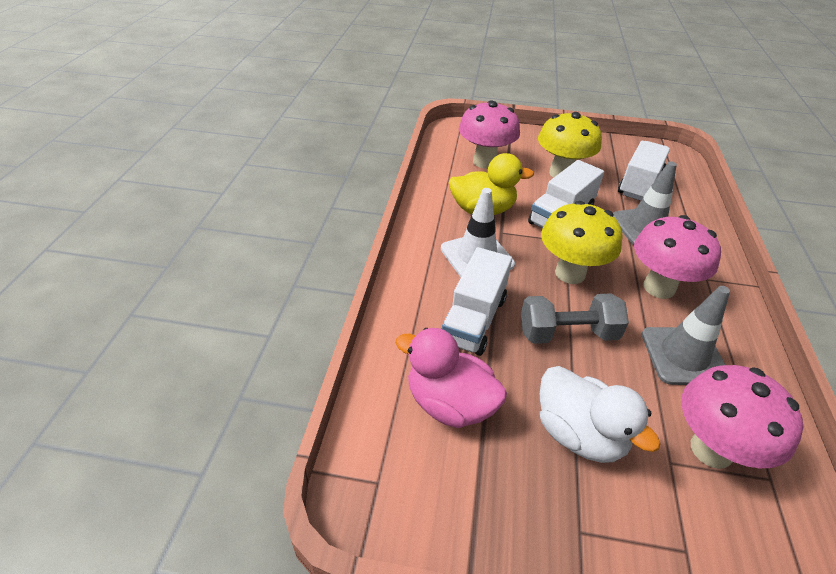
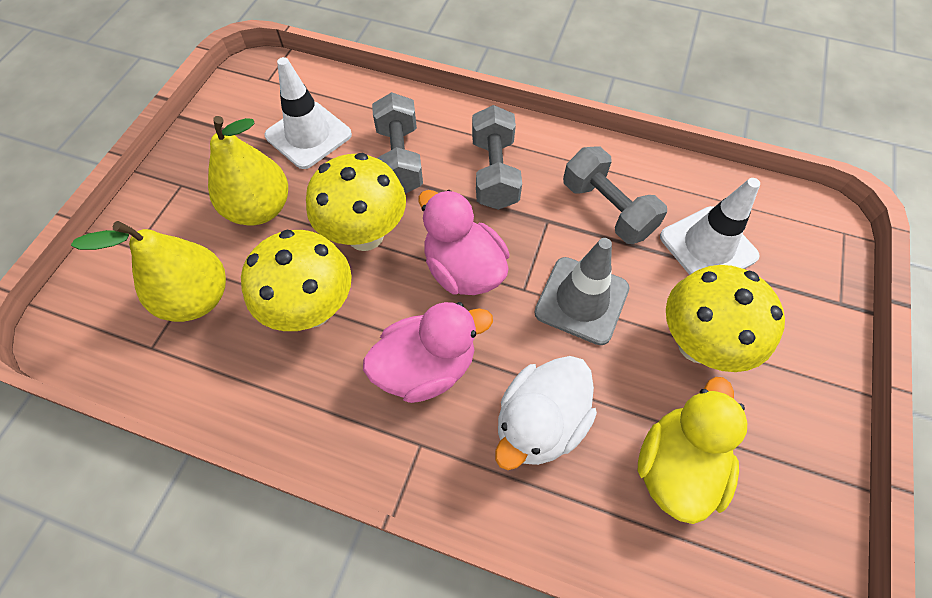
grey dumbbell: [521,293,629,344] = 1 -> [372,92,423,194] [472,105,522,210] [563,147,667,244] = 3
grey traffic cone: [613,161,677,245] [641,286,730,385] = 2 -> [534,238,630,345] = 1
pink duck: [395,328,507,428] = 1 -> [363,302,493,403] [418,190,509,295] = 2
pink mushroom: [459,100,520,169] [634,215,721,299] [681,365,803,469] = 3 -> none = 0
white traffic cone: [441,188,515,277] = 1 -> [264,57,352,169] [660,178,760,275] = 2
white truck: [441,247,512,356] [528,160,604,228] [618,141,670,201] = 3 -> none = 0
yellow mushroom: [538,112,602,178] [541,201,622,284] = 2 -> [241,230,352,331] [306,153,406,251] [666,265,785,372] = 3
yellow pear: none = 0 -> [71,221,226,322] [208,116,288,226] = 2

